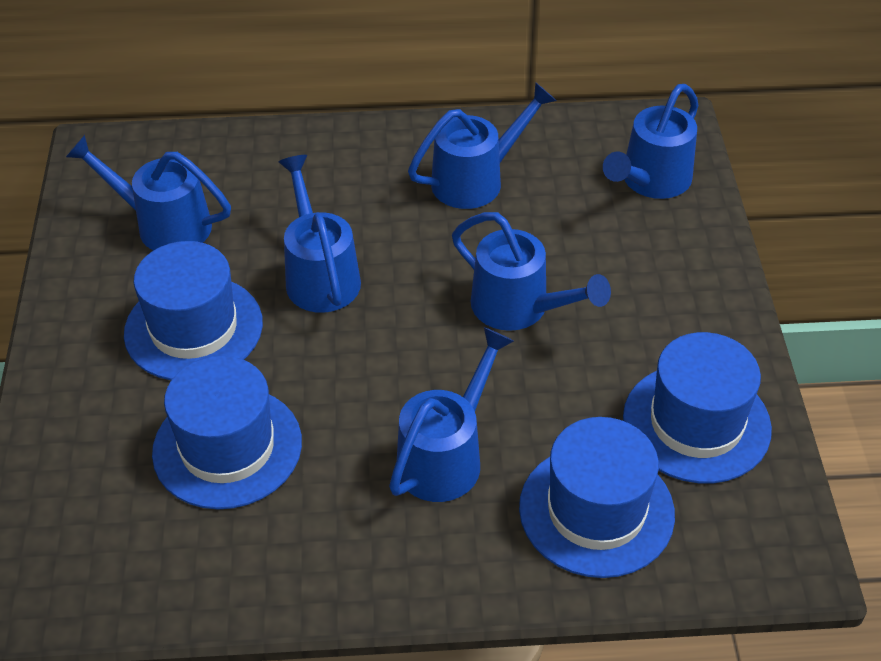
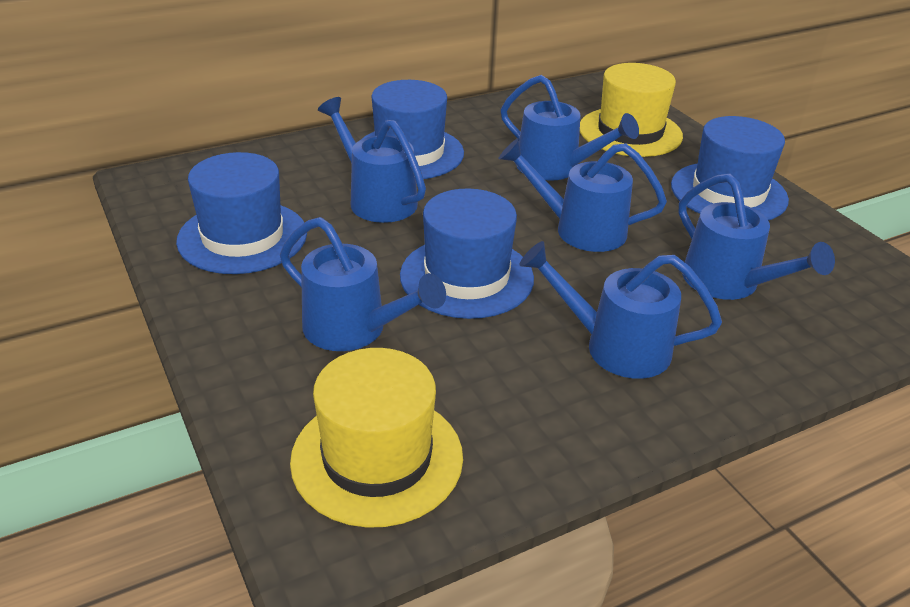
yellow hat: none = 0 -> [290,348,463,528] [580,63,683,157] = 2

